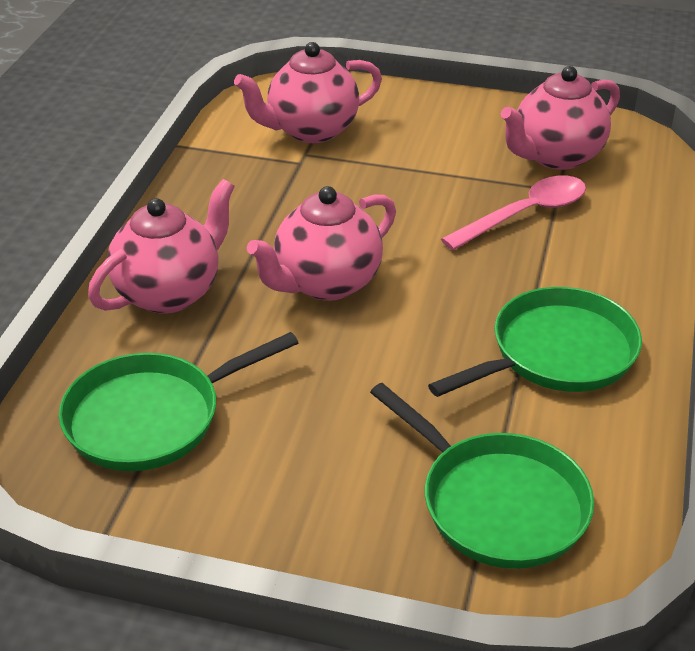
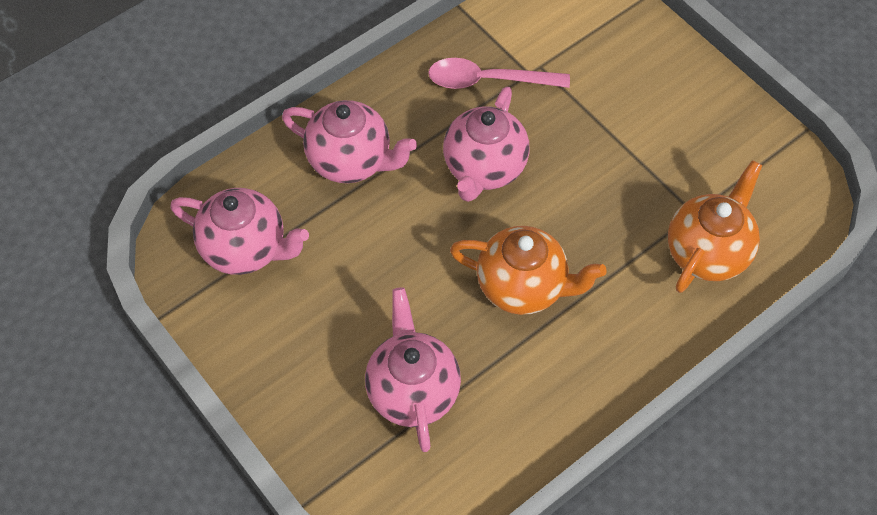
green pan: [59,332,298,471] [370,383,594,569] [428,287,642,397] = 3 -> none = 0
orange teapot: none = 0 -> [450,226,607,315] [668,160,762,293] = 2

